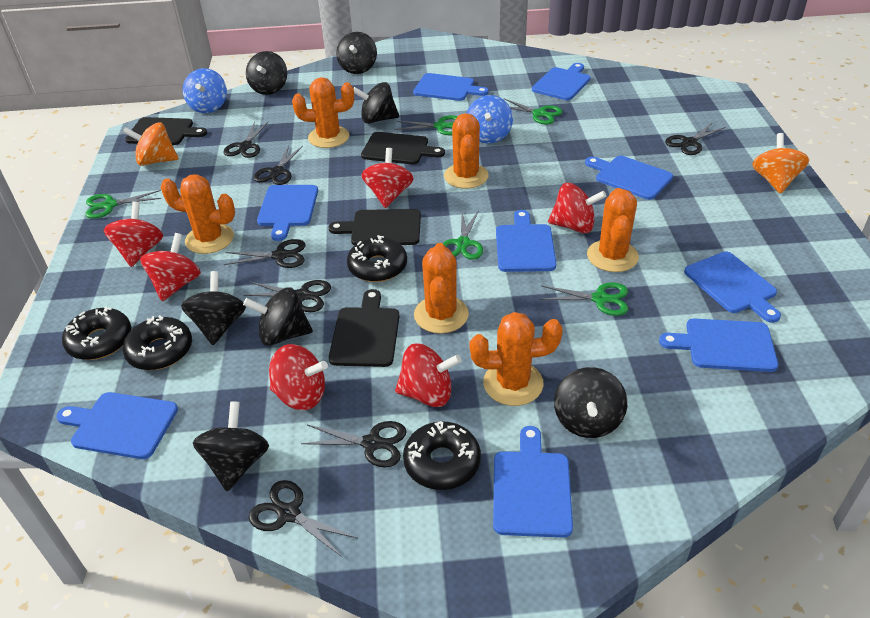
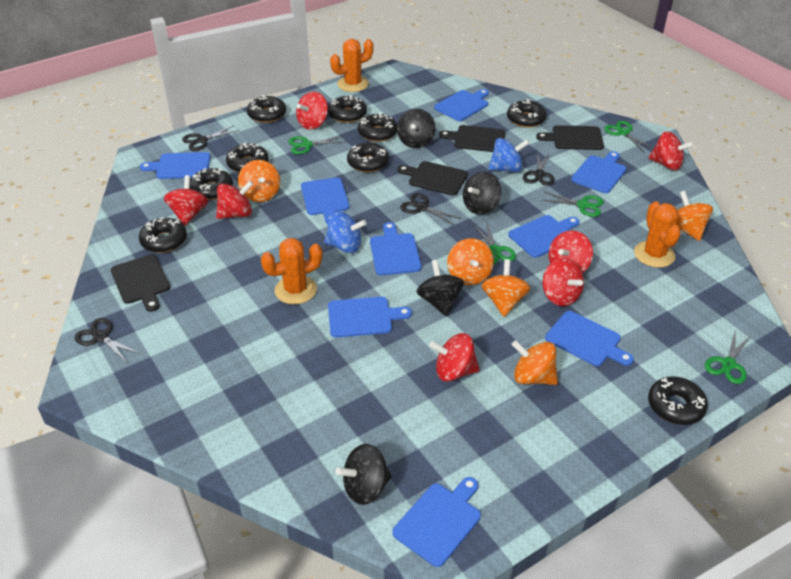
black donut: [62,306,132,360] [123,315,192,370] [347,235,407,282] [403,421,481,490] = 4 -> [139,217,187,253] [190,168,233,200] [226,143,268,173] [247,95,286,123] [328,95,367,123] [347,143,389,173] [358,113,397,142] [507,99,547,128] [648,376,708,425] = 9
black scissors: [223,122,268,158] [223,239,305,268] [243,280,331,312] [248,480,357,558] [253,146,303,185] [301,421,407,468] [665,122,726,155] = 7 -> [75,318,140,362] [182,125,239,151] [400,193,461,225] [523,152,555,186] = 4
black spinning top: [181,271,246,345] [193,401,269,491] [243,287,313,346] [246,51,287,95] [336,32,377,74] [354,82,399,124] [554,367,627,438] = 7 -> [335,444,392,505] [397,109,435,148] [417,260,464,316] [463,172,501,215] = 4
orange cactus: [161,174,235,254] [292,77,354,148] [414,243,469,334] [444,113,489,189] [470,312,563,406] [587,188,639,272] = 6 -> [261,238,322,304] [330,39,373,92] [634,201,681,268] = 3
orange spinning top: [123,122,178,166] [752,133,809,194] = 2 -> [238,160,280,202] [447,238,494,285] [481,259,530,317] [511,340,558,385] [676,191,713,241] = 5
red spinning top: [104,201,163,267] [140,233,201,301] [269,344,328,410] [361,148,413,208] [395,343,461,407] [548,183,606,233] = 6 -> [164,175,208,226] [216,181,253,219] [296,92,328,130] [429,333,480,381] [543,258,584,306] [548,230,593,273] [648,131,694,170] = 7

